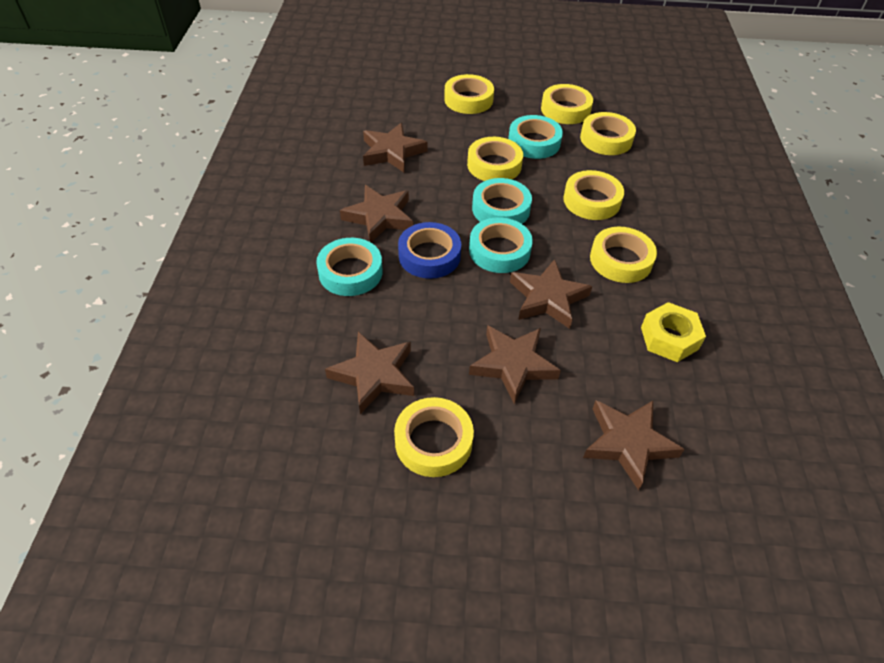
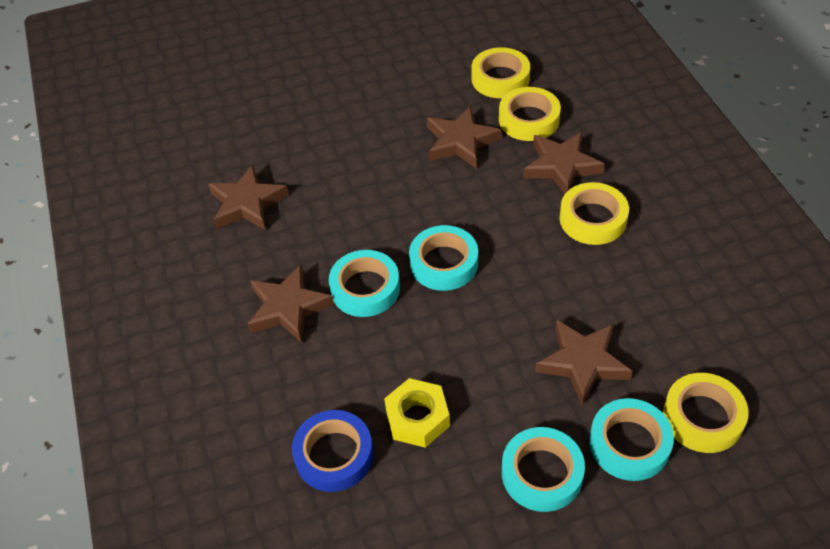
brown star: [325,332,414,414] [340,185,413,242] [363,123,427,173] [469,325,561,404] [510,259,592,329] [583,400,685,491] = 6 -> [208,164,288,230] [247,264,334,343] [427,105,502,168] [523,132,605,194] [535,319,633,405] = 5
yellow tape: [394,397,474,477] [444,74,494,114] [467,137,523,181] [541,84,593,124] [563,170,624,220] [580,112,636,155] [590,227,657,283] = 7 -> [471,47,530,98] [499,87,561,141] [560,182,629,245] [663,373,749,453] = 4

